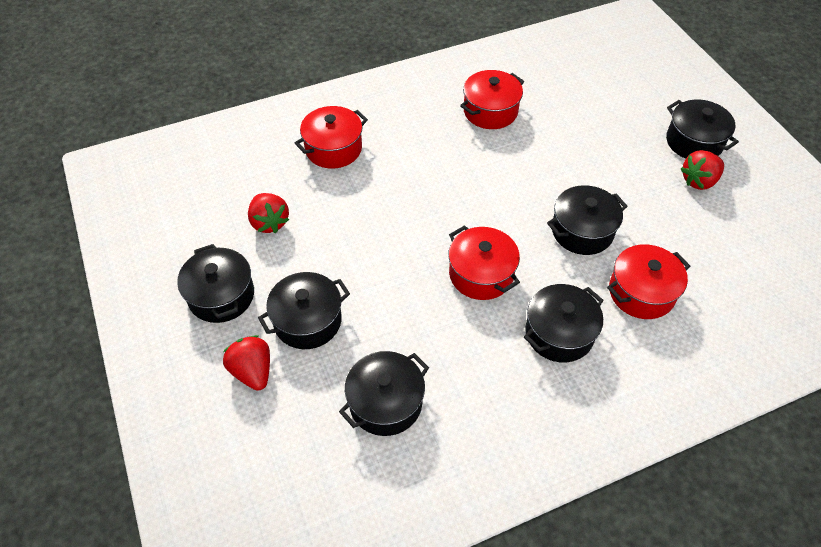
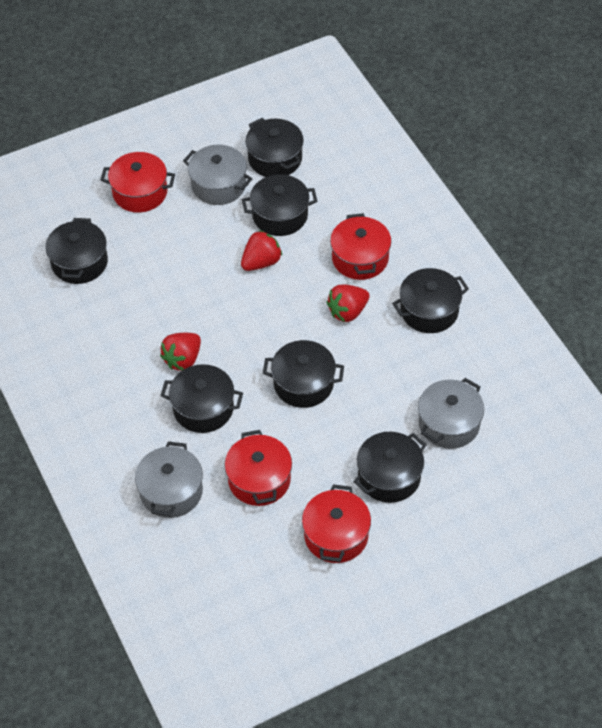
black pot: [177,244,254,323] [258,272,350,349] [339,351,429,436] [524,284,604,362] [547,185,628,255] [666,99,739,159] = 6 -> [45,218,108,284] [160,364,243,433] [242,174,317,236] [245,118,304,177] [263,340,344,408] [353,432,426,503] [392,268,469,333] = 7
grey pot: none = 0 -> [135,441,203,518] [183,145,252,205] [418,378,484,449] = 3

